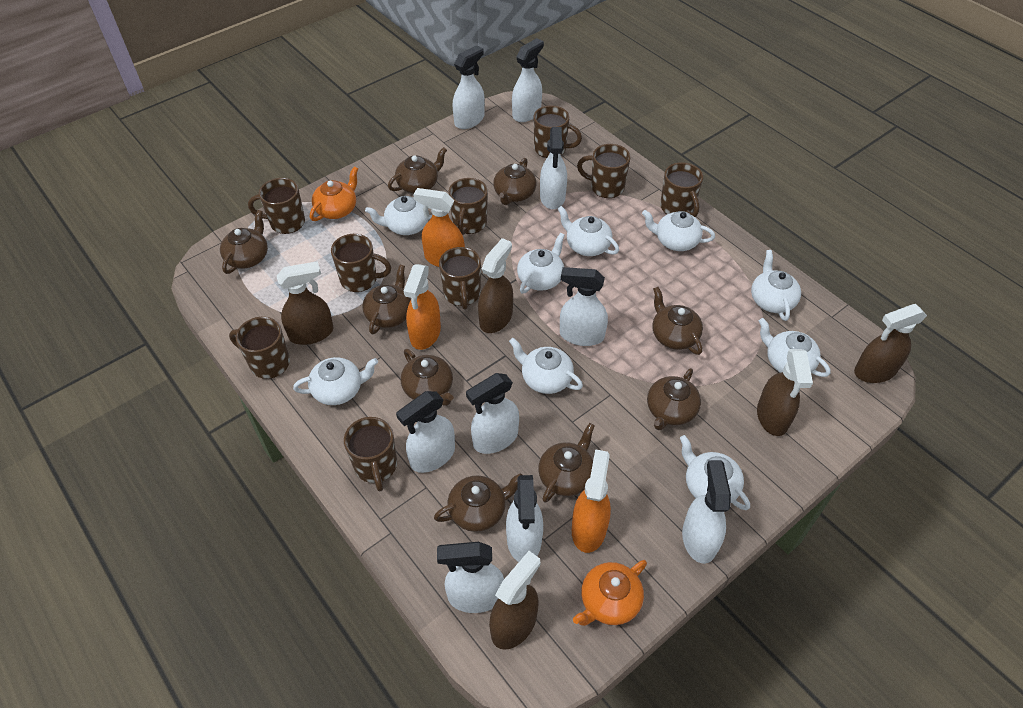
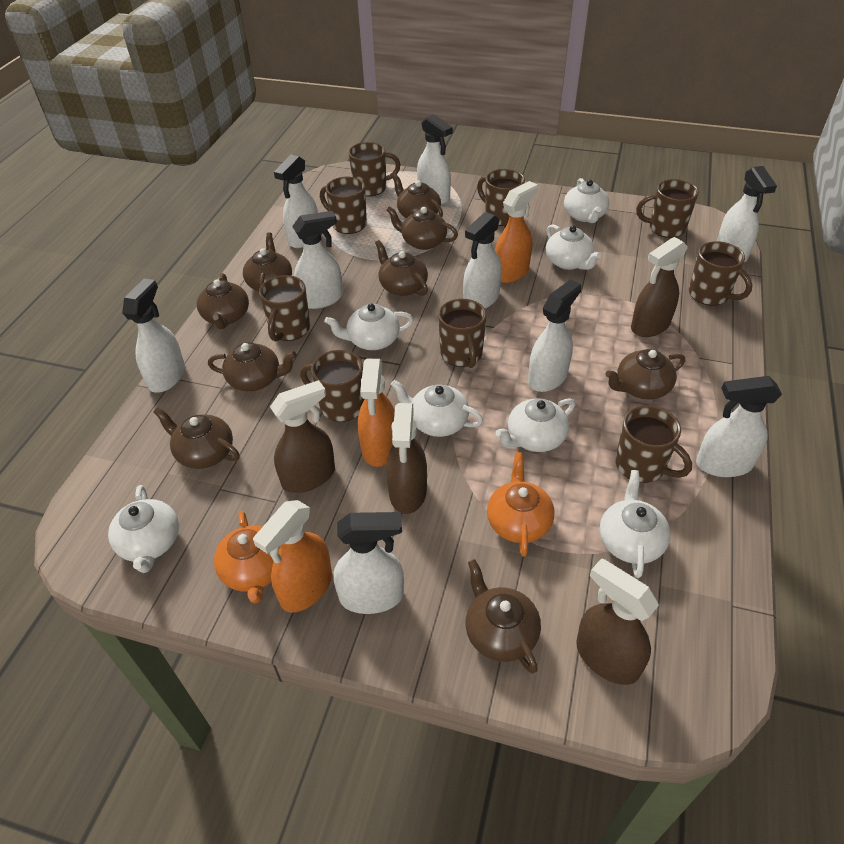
brown spray bottle: [277,261,333,345] [478,238,513,333] [489,551,541,650] [757,349,813,436] [854,304,927,383] = 5 -> [270,380,335,493] [386,403,427,514] [576,558,659,685] [631,237,688,337] = 4
white teapot: [293,357,378,405] [365,196,432,235] [509,338,583,394] [517,233,565,294] [558,206,619,256] [642,210,715,251] [680,435,750,510] [751,250,801,321] [759,318,831,377] = 9 -> [108,485,179,573] [325,304,413,350] [391,380,483,437] [495,398,575,452] [546,224,601,270] [564,178,609,223] [599,470,671,578] = 7

